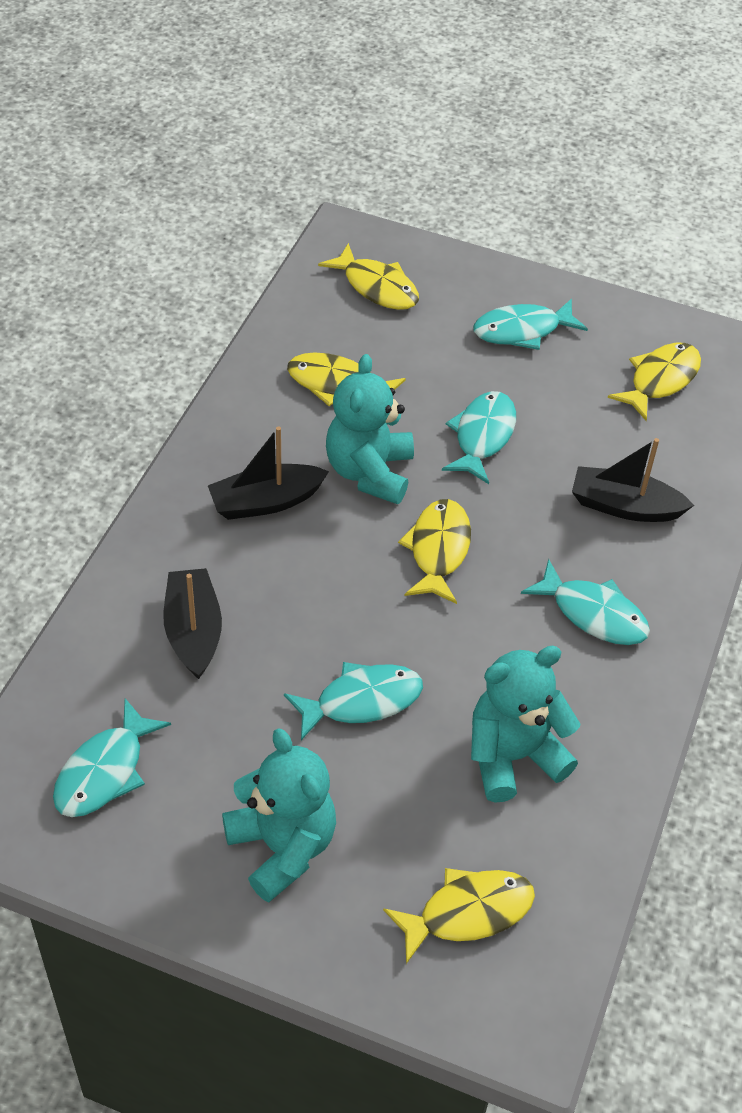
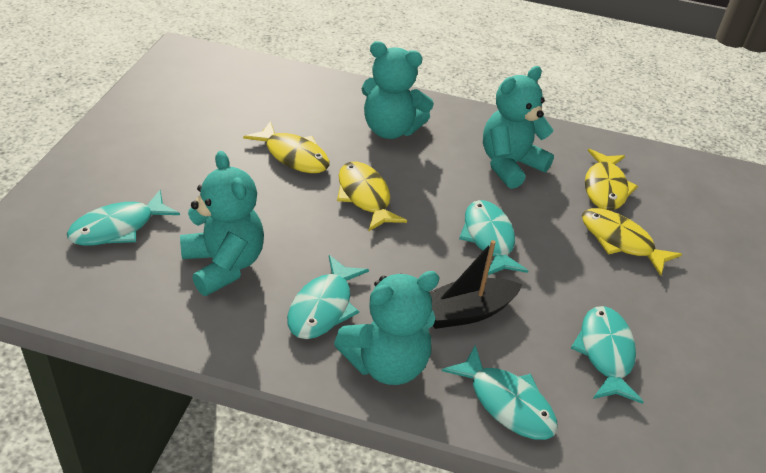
black boat: [163,568,222,679] [208,426,329,520] [572,438,694,522] = 3 -> [429,240,522,329] = 1
turquoise teddy bear: [222,728,336,902] [326,354,414,504] [471,646,580,802] = 3 -> [180,151,264,296] [334,271,440,385] [362,41,434,139] [483,66,554,189] = 4
yellow fish: [287,352,406,406] [318,243,419,310] [383,868,535,964] [398,499,471,604] [607,343,701,421] = 5 -> [243,121,329,173] [337,162,407,231] [582,208,682,276] [585,149,638,210] = 4

